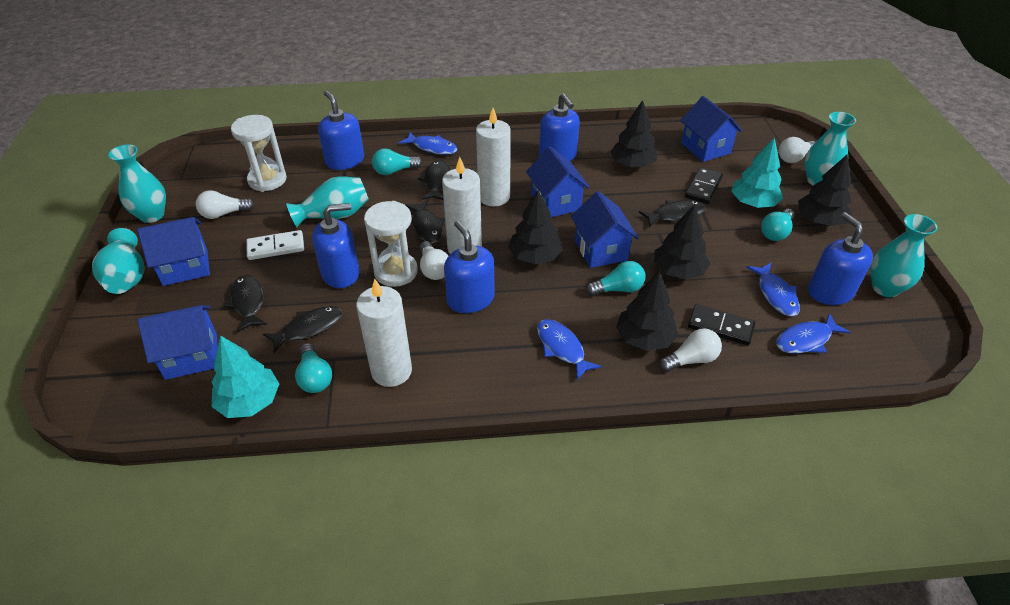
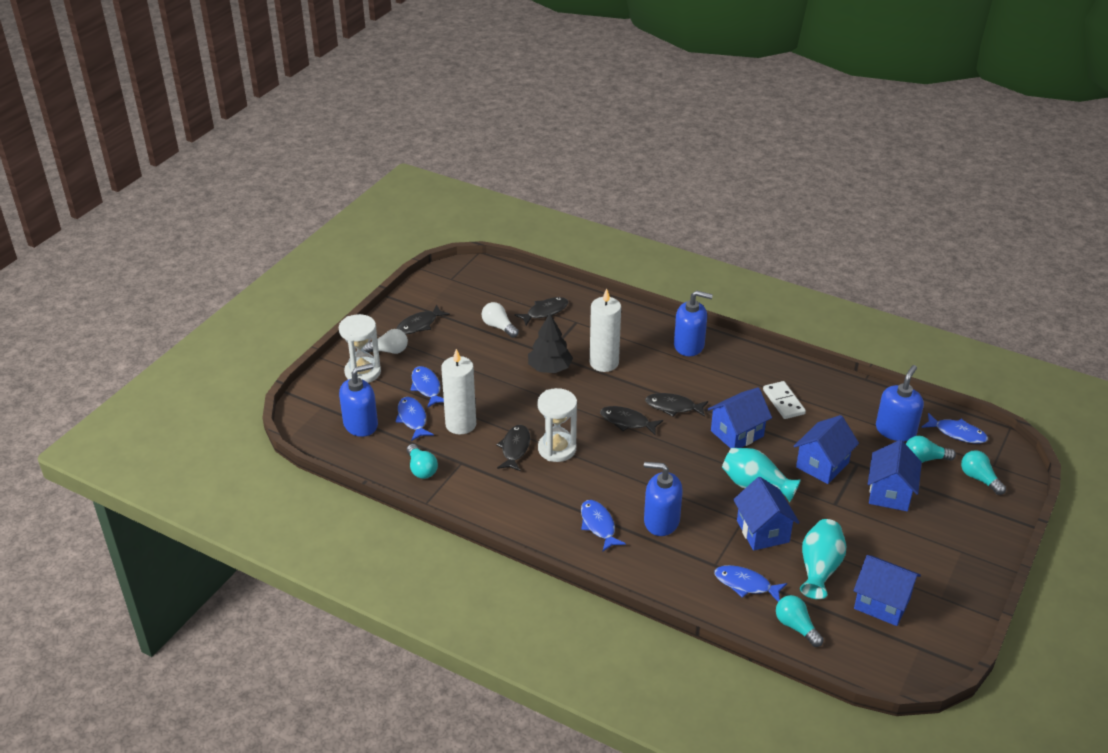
black domino: [685,167,723,204] [688,304,755,345] = 2 -> none = 0
black tree: [508,190,563,264] [610,100,657,167] [616,271,678,351] [654,204,710,280] [798,155,852,226] = 5 -> [528,313,573,373] = 1
blue fish: [399,132,457,155] [537,319,602,380] [746,263,800,317] [776,313,850,354] = 4 -> [395,397,434,441] [410,366,444,408] [581,500,626,551] [714,565,787,602] [921,413,988,443] = 5
blue soap dispenser: [312,203,360,288] [318,90,364,170] [444,220,495,313] [539,93,580,161] [808,212,873,305] = 5 -> [339,363,378,437] [644,462,683,536] [674,290,713,356] [876,365,924,442] = 4
turquoise tree: [211,335,279,418] [731,137,783,208] = 2 -> none = 0
turquoise vase: [92,228,145,294] [108,144,166,223] [286,176,369,227] [805,112,856,185] [870,214,938,297] = 5 -> [722,448,801,502] [800,519,846,599] = 2
white candle: [356,278,412,387] [442,157,482,254] [476,108,511,206] = 3 -> [441,349,476,435] [590,288,621,372] = 2
white light bulb: [196,190,255,219] [420,241,448,280] [659,328,722,372] [779,137,815,163] = 4 -> [363,329,408,354] [482,302,519,338] = 2

